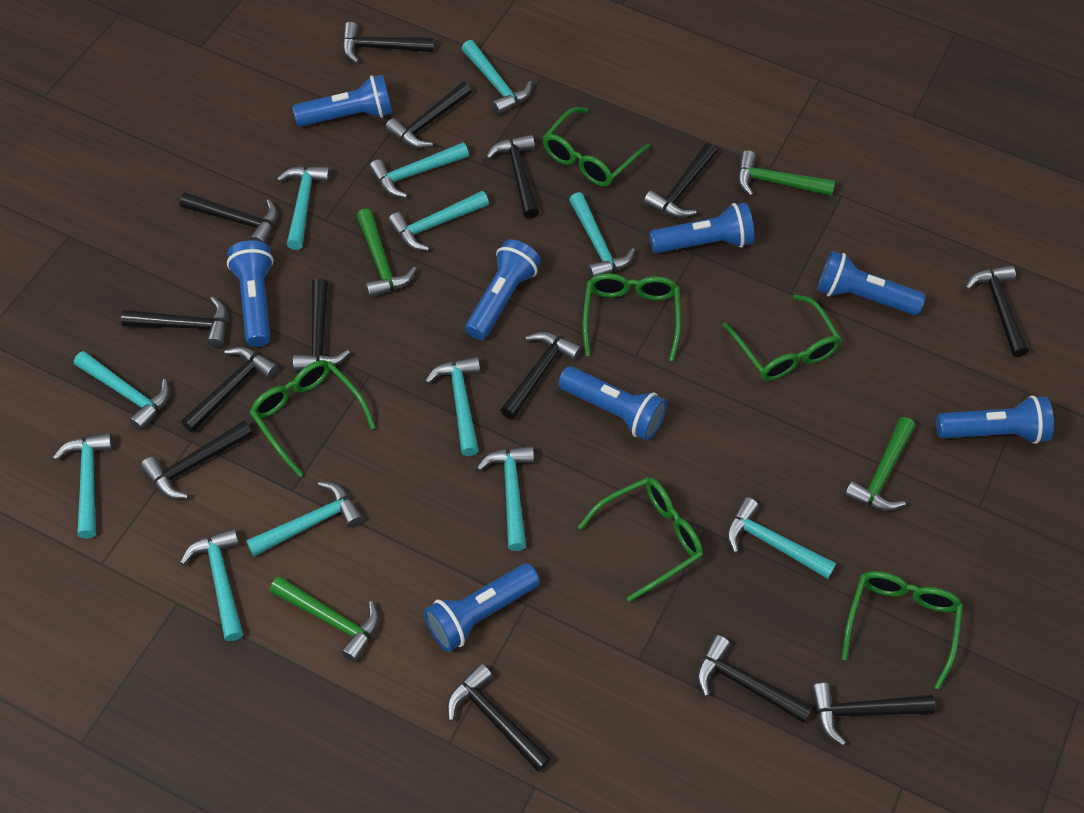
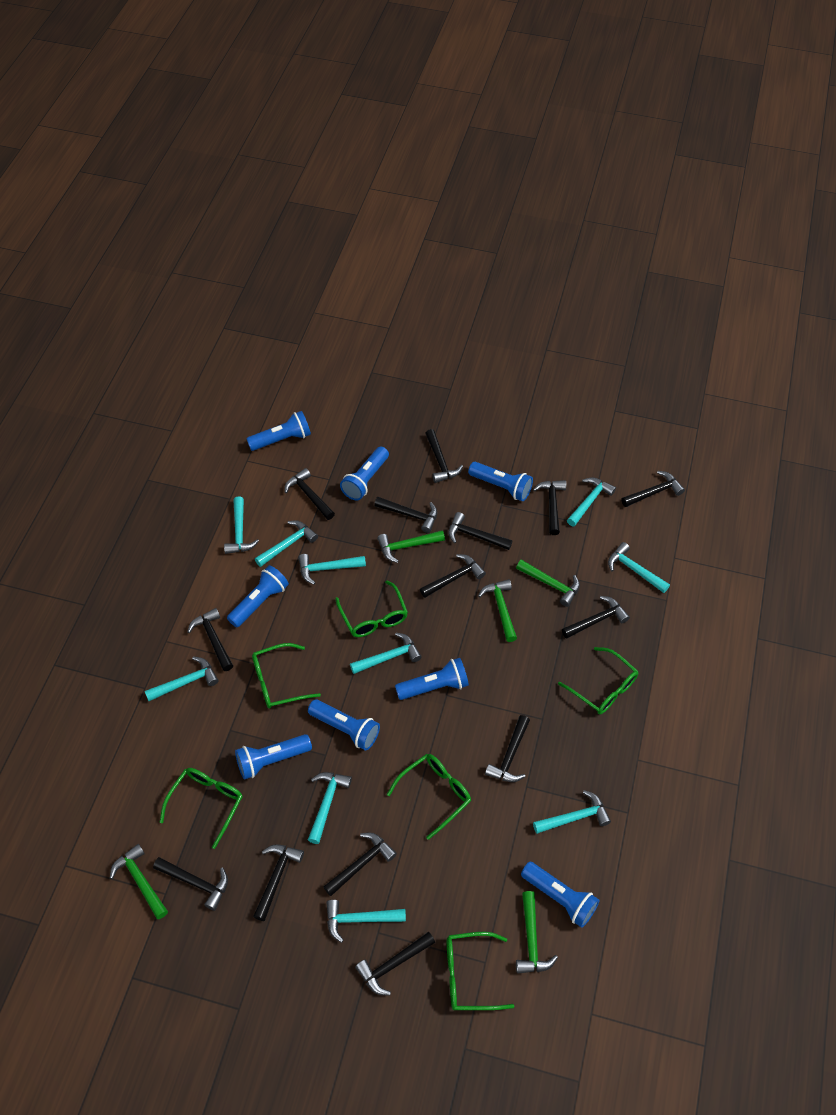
green hammer: [269,576,379,662] [356,209,416,298] [738,150,835,196] [844,417,915,511] = 4 -> [110,844,168,919] [377,530,445,563] [478,579,517,642] [516,560,580,607] [516,891,558,974] = 5
turquoise hammer: [53,433,114,538] [74,351,170,431] [180,528,243,641] [246,481,363,557] [277,166,330,250] [369,142,469,198] [388,191,489,251] [425,357,480,456] [461,40,532,115] [477,446,534,551] [569,192,635,278] [727,497,836,579] = 12 -> [145,657,219,701] [224,496,259,554] [255,520,318,567] [298,554,366,585] [308,772,352,844] [326,900,406,943] [350,633,422,674] [533,790,611,834] [567,477,616,526] [608,542,670,593] = 10

